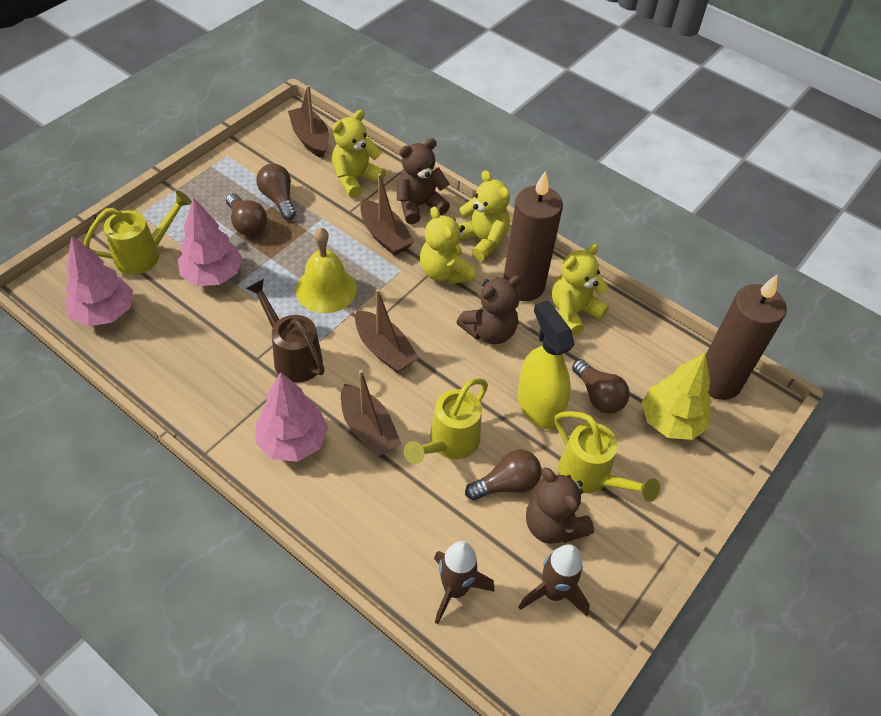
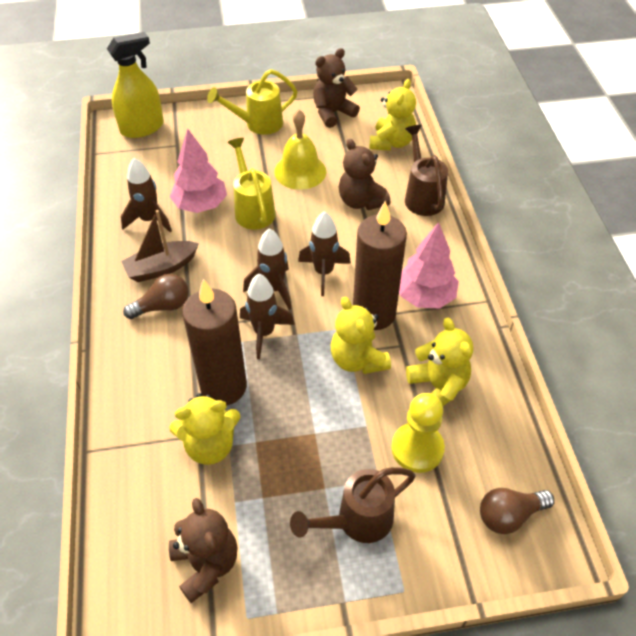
brown boat: [288,85,329,158] [341,370,402,457] [355,289,419,373] [360,173,414,256] = 4 -> [121,210,199,282] = 1
brown light bulb: [226,193,267,236] [256,164,296,220] [465,449,541,500] [572,359,630,414] = 4 -> [123,274,189,319] [480,488,554,534] = 2
brown rocket: [434,541,494,624] [519,544,590,617] = 2 -> [121,158,172,233] [240,274,295,359] [243,229,292,310] [298,211,351,296] = 4
brown watering can: [245,279,325,383] = 1 -> [290,467,416,543] [405,125,448,216] = 2
pink tree: [65,236,133,326] [178,197,242,286] [255,372,328,462] = 3 -> [170,129,227,213] [399,222,459,309] = 2
yellow pawn: none = 0 -> [391,393,445,473] = 1
yellow tree: [641,353,712,440] = 1 -> none = 0
yellow watering can: [84,191,192,275] [404,378,488,464] [555,411,660,502] = 3 -> [207,69,298,135] [228,138,276,230] = 2

